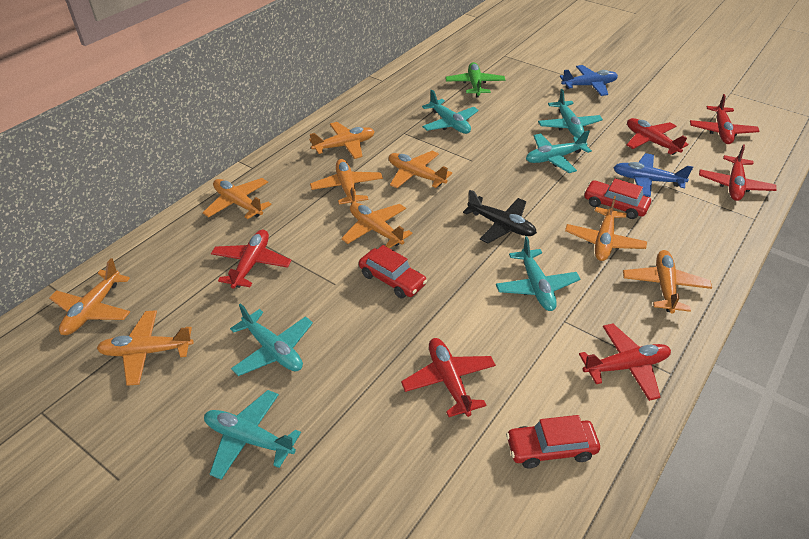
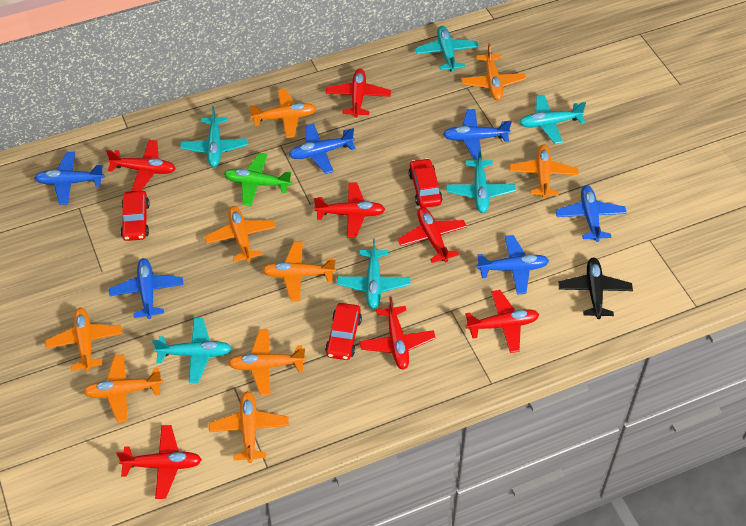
blue plane: [560,65,618,96] [613,153,693,197] = 2 -> [35,152,105,205] [109,258,184,319] [289,124,356,174] [443,109,512,159] [477,235,549,295] [555,185,627,242] = 6
red plane: [211,230,292,289] [401,338,496,417] [579,324,671,401] [627,118,689,155] [690,94,760,144] [699,144,776,201] = 6 -> [106,140,176,191] [116,425,202,499] [314,183,385,238] [326,69,391,118] [359,296,436,369] [397,207,467,263] [465,290,540,353] = 7

